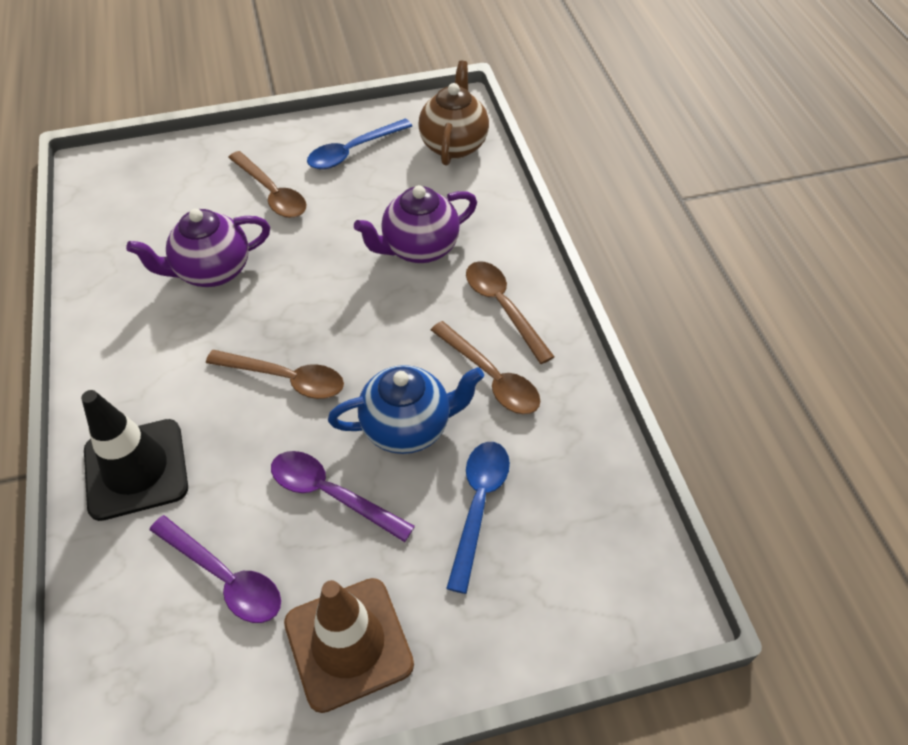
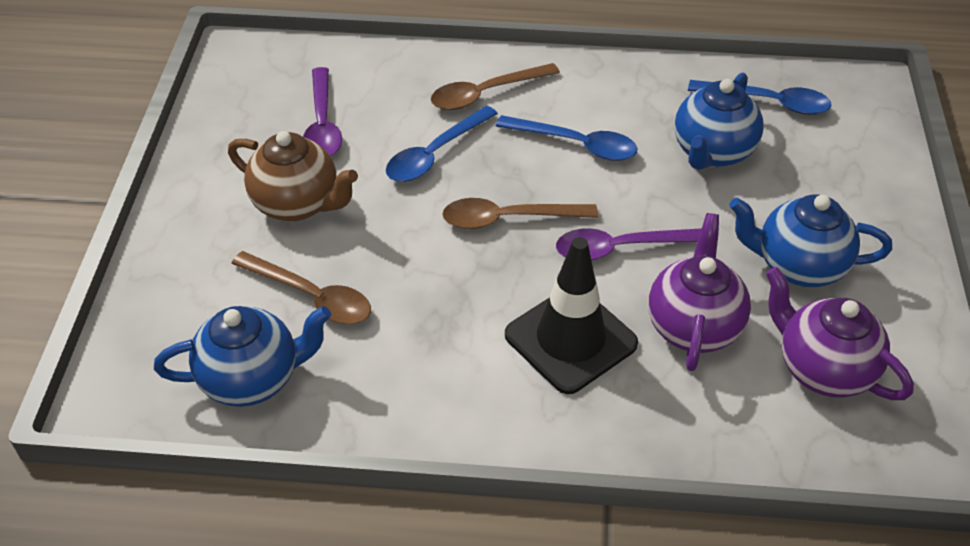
blue spoon: [307,119,412,169] [446,442,510,594] = 2 -> [386,106,498,182] [496,115,637,161] [688,80,832,115] = 3
blue teapot: [328,365,484,454] = 1 -> [154,306,331,407] [675,72,763,170] [729,194,892,287] = 3
brown spoon: [206,350,344,399] [228,151,306,218] [431,321,540,414] [466,261,555,364] = 4 -> [231,251,371,325] [431,63,560,110] [442,198,598,229] = 3
brown traffic cone: [284,578,414,713] = 1 -> none = 0

